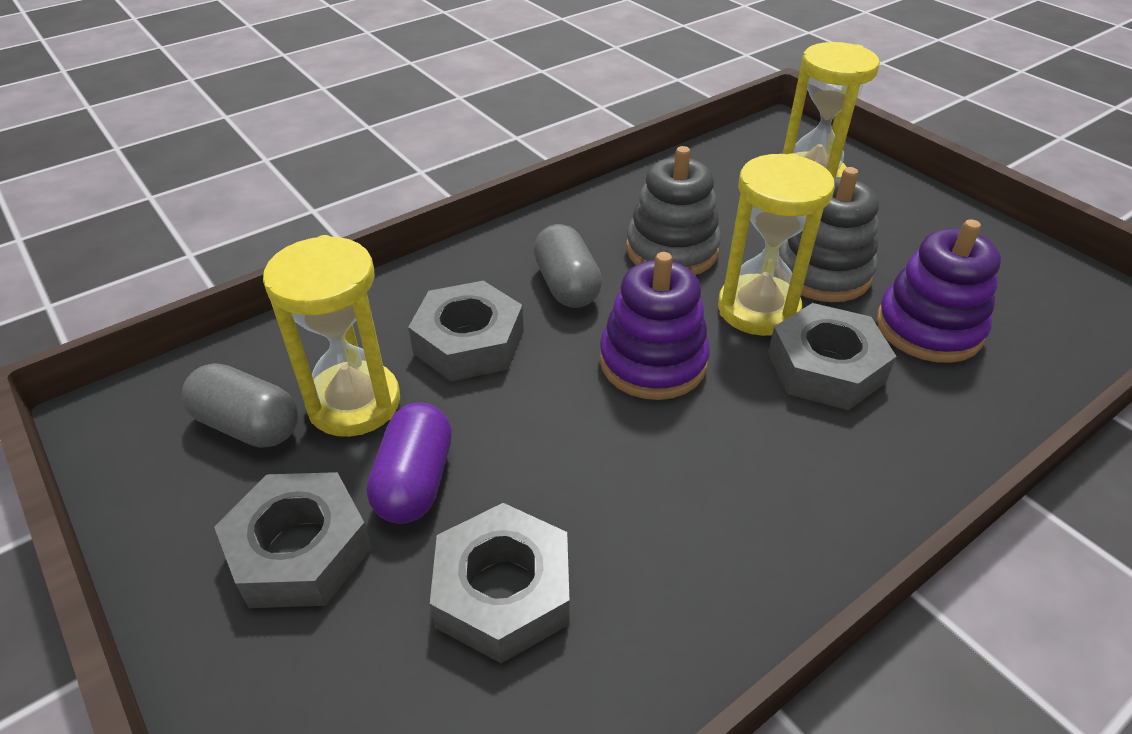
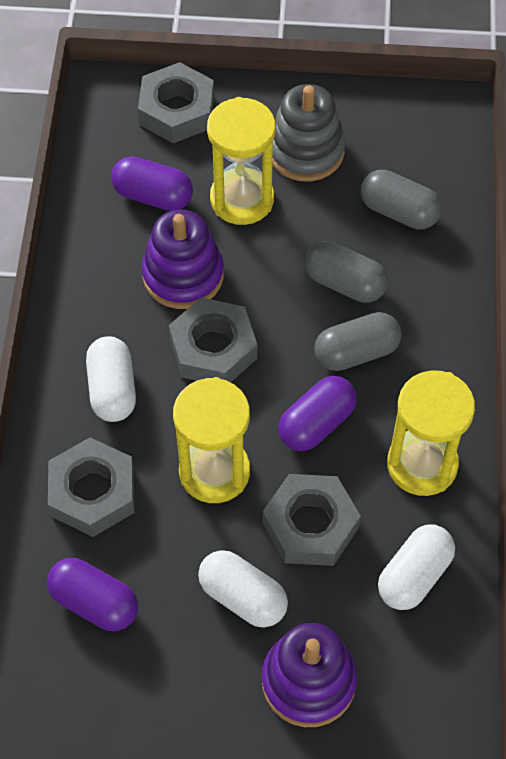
grey capsule: [182,363,298,448] [534,224,602,308] = 2 -> [305,241,388,303] [314,312,401,371] [361,170,442,230] = 3
grey stacking toy: [626,146,721,275] [779,167,879,302] = 2 -> [272,84,345,181] = 1
purple capsule: [367,403,452,524] = 1 -> [47,558,138,631] [111,156,193,211] [278,376,357,451] = 3
white capsule: none = 0 -> [86,336,136,422] [198,550,288,628] [378,524,455,610] = 3

